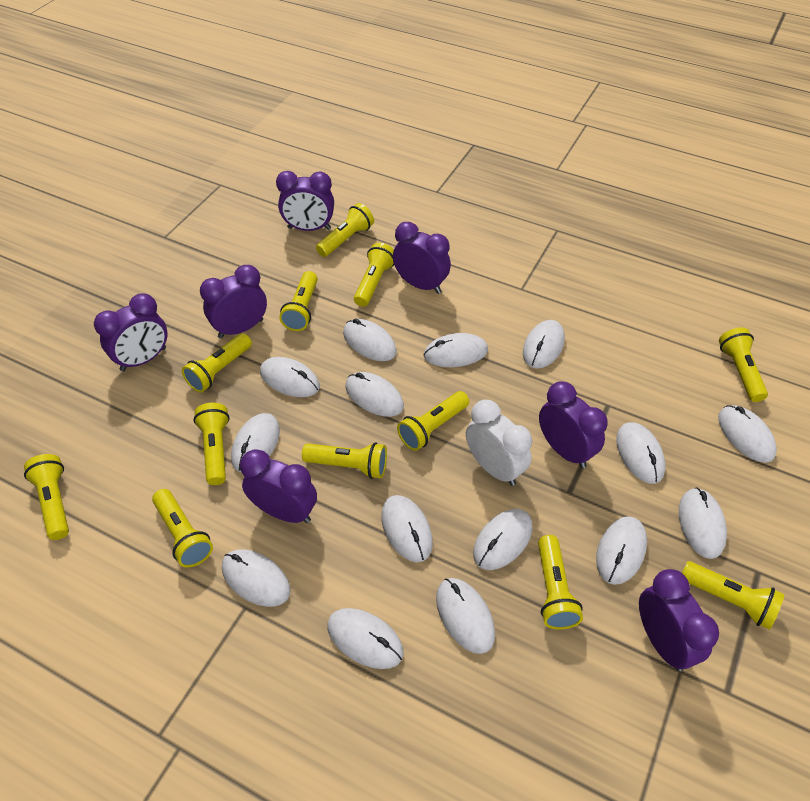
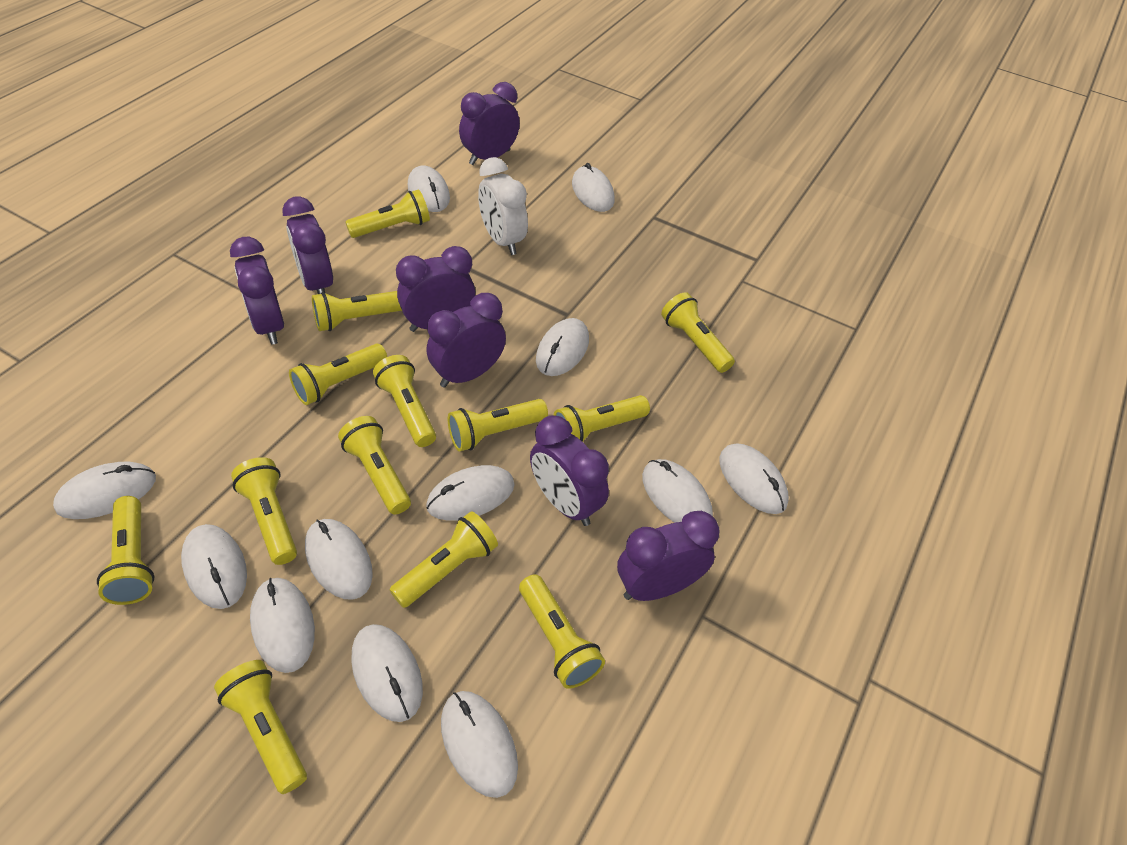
white mouse: [222,549,290,607] [231,413,280,473] [260,357,320,397] [327,608,404,669] [343,319,397,361] [345,372,404,417] [381,495,433,562] [424,333,488,367] [436,578,495,654] [473,509,532,570] [523,320,565,368] [596,516,647,585] [616,422,665,484] [679,487,727,559] [718,405,777,463] = 15 -> [53,462,156,519] [181,524,247,609] [250,578,315,673] [305,519,373,600] [351,624,423,722] [408,165,450,212] [426,465,515,521] [441,691,518,798] [536,318,589,376] [572,163,615,212] [642,459,713,523] [719,444,789,514] = 12
yellow flashlight: [24,454,69,540] [152,489,213,567] [182,333,252,393] [193,403,230,485] [279,271,318,331] [302,442,387,479] [316,203,374,257] [354,243,394,307] [397,391,469,451] [538,535,583,630] [682,561,785,630] [719,327,768,402] = 12 -> [97,496,154,605] [214,660,307,794] [231,457,297,565] [289,343,387,405] [312,291,402,331] [338,416,411,515] [345,189,430,238] [373,355,436,447] [390,511,498,608] [448,399,548,452] [519,574,605,689] [553,395,650,442] [661,292,735,373] = 13

